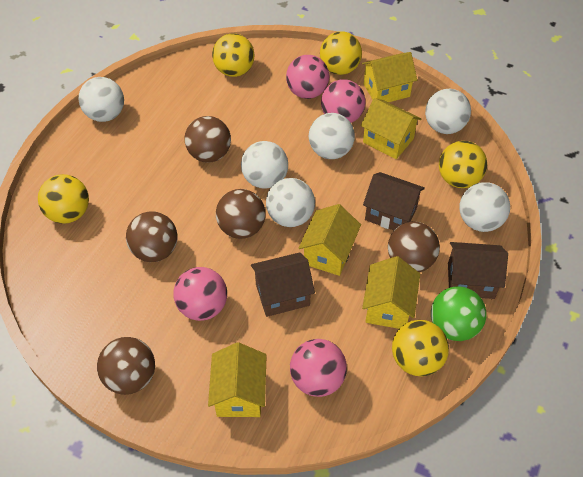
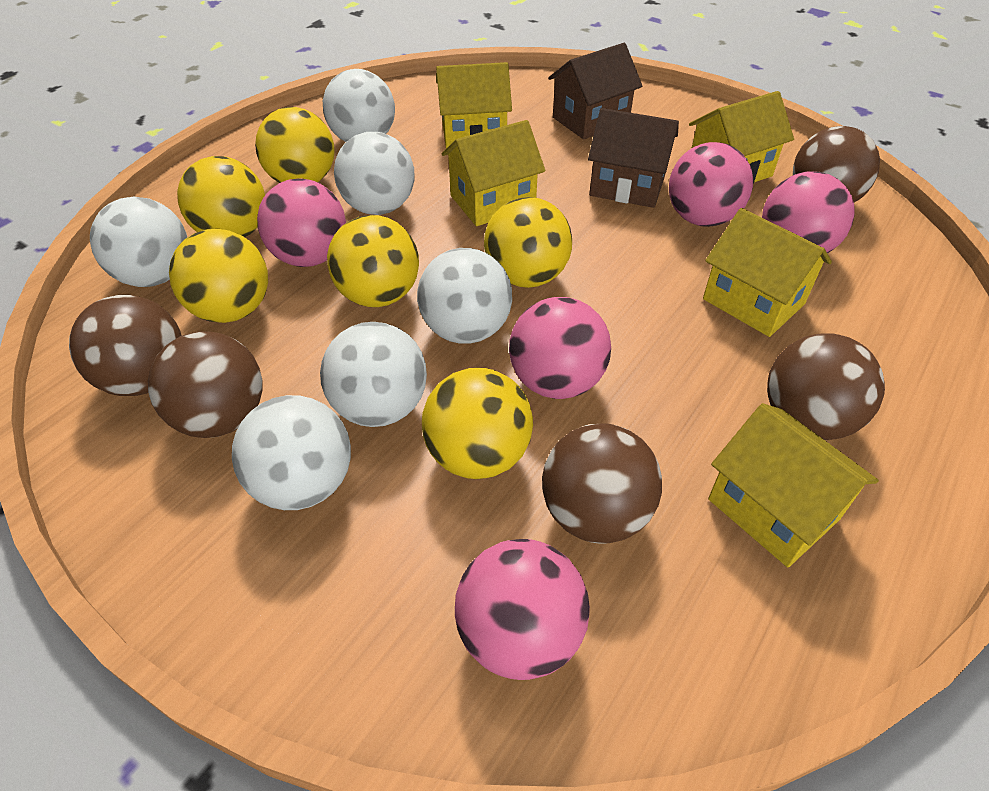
brown house: [251,252,315,317] [363,172,425,230] [448,242,508,299] = 3 -> [548,43,642,139] [588,108,679,208] = 2
green ball: [431,286,487,341] = 1 -> none = 0
pink ball: [173,267,227,321] [286,55,329,99] [290,339,347,397] [321,79,366,123] = 4 -> [257,178,346,267] [455,539,590,680] [509,297,611,399] [669,142,753,227] [762,171,855,253] = 5
yellow ball: [38,174,89,223] [212,33,254,77] [320,31,362,75] [392,320,449,376] [439,141,487,188] = 5 -> [169,229,268,323] [177,156,265,237] [255,107,335,183] [327,215,419,307] [422,368,533,479] [484,197,572,288] = 6

